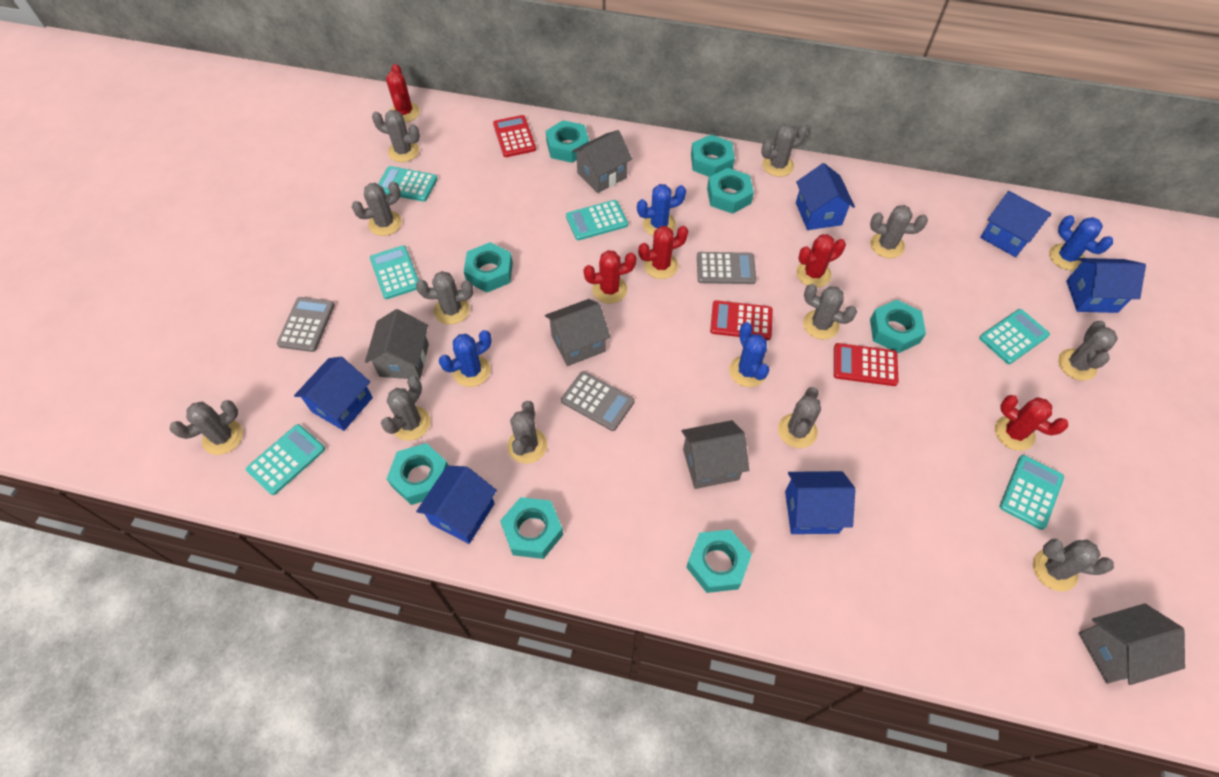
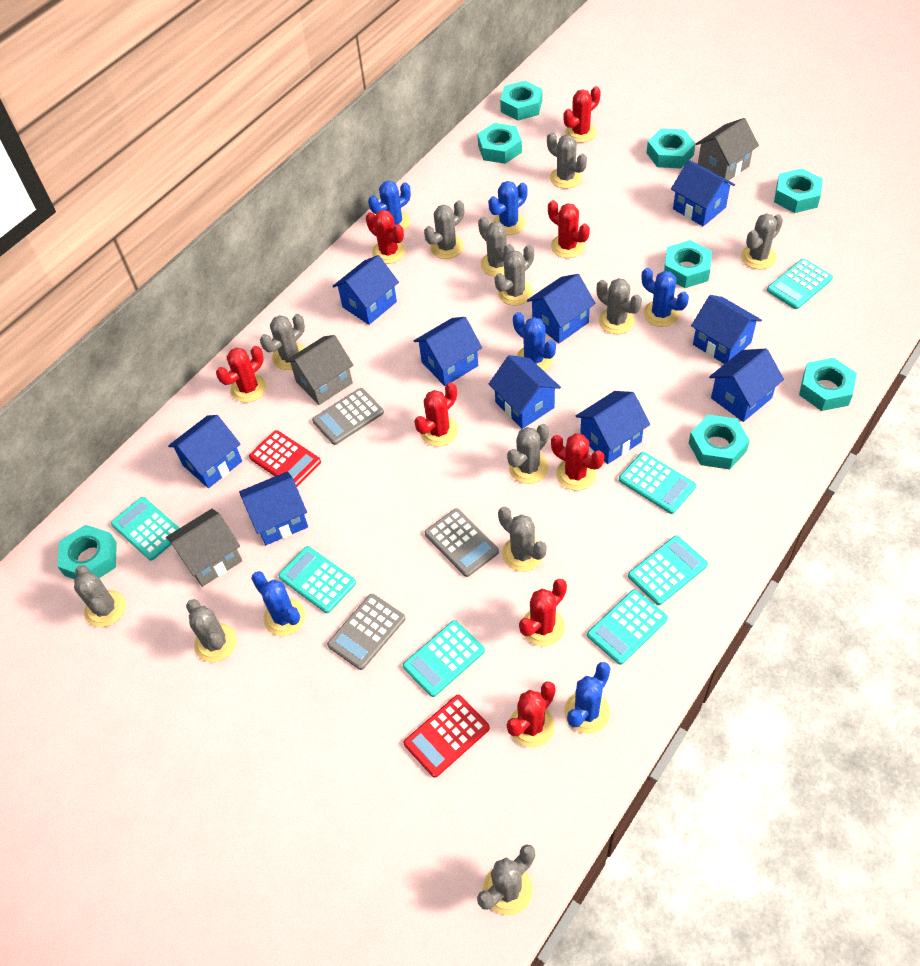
blue cactus: [439,330,492,387] [637,184,686,236] [729,322,769,387] [1049,215,1113,271] = 4 -> [251,571,305,636] [368,181,411,231] [488,181,528,235] [513,312,556,371] [564,662,611,734] [642,268,689,327] = 6
blue house: [294,357,373,431] [416,466,497,544] [785,471,855,534] [796,163,855,230] [980,191,1051,257] [1066,258,1146,313] = 6 -> [168,415,242,488] [239,471,308,545] [333,255,399,325] [414,317,482,386] [489,355,561,429] [527,274,596,343] [576,391,650,464] [671,160,735,226] [691,295,762,364] [709,349,784,422] = 10
grey house: [365,309,429,380] [545,299,610,366] [572,130,632,193] [681,420,749,489] [1078,603,1185,685] = 5 -> [166,509,242,587] [285,335,354,405] [696,118,759,181] = 3
red cactus: [386,64,420,122] [584,250,636,304] [638,226,688,279] [796,234,846,287] [995,395,1068,451] = 5 -> [216,346,267,403] [366,210,406,264] [414,383,458,446] [507,681,556,748] [519,579,567,646] [548,200,590,258] [551,433,604,490] [563,86,601,143] = 8
red calculator: [493,115,536,157] [710,300,773,340] [834,343,899,386] = 3 -> [249,430,321,487] [404,695,490,778] = 2
turquoise calculator: [246,424,325,495] [370,245,419,299] [378,166,438,202] [566,200,628,240] [979,309,1050,364] [999,455,1064,530] = 6 -> [111,497,179,561] [278,546,356,613] [403,620,485,697] [587,589,668,665] [619,452,696,514] [628,535,708,605] [767,258,833,309] = 7

